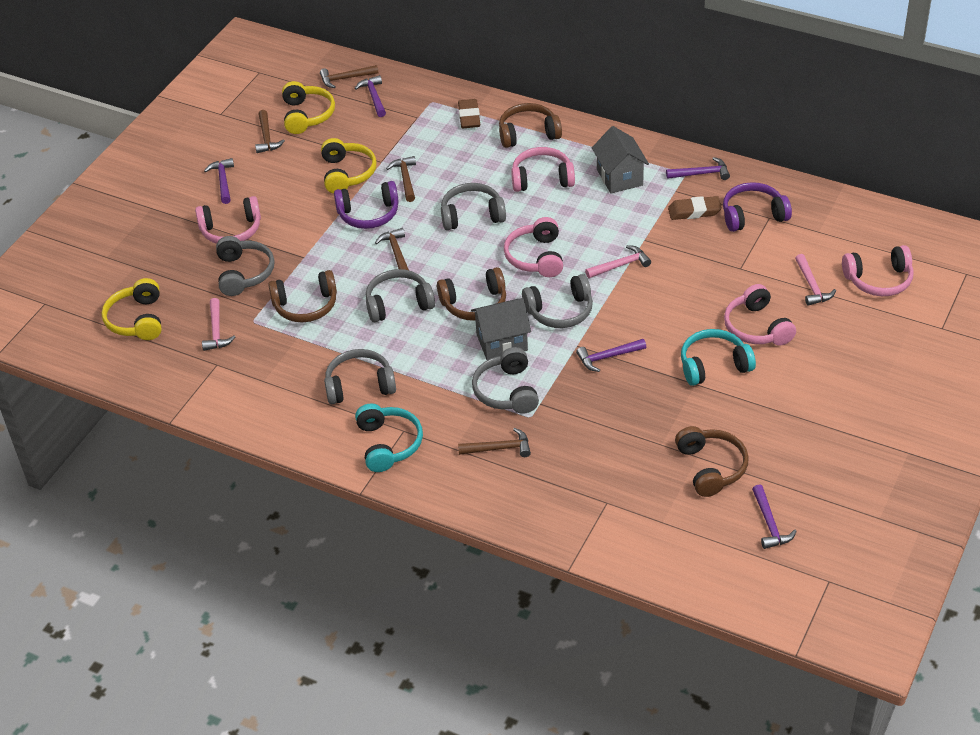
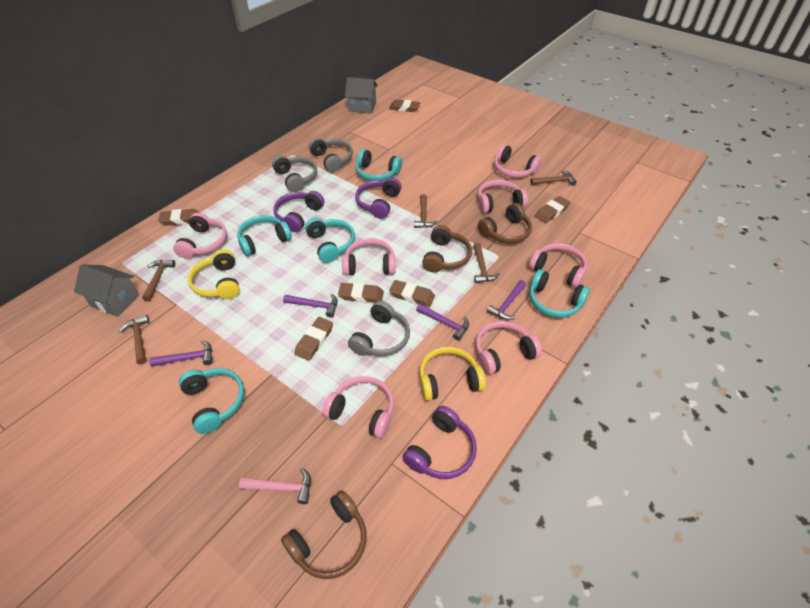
brown eraser: [458,99,480,128] [668,196,722,220] = 2 -> [158,209,199,225] [294,317,333,361] [338,283,384,303] [389,100,420,112] [389,280,435,307] [535,196,570,223] = 6
brown headphones: [268,270,337,322] [437,267,506,321] [499,103,562,148] [675,426,749,497] = 4 -> [281,490,367,579] [422,225,472,272] [478,203,532,243] = 3
grey headphones: [216,236,275,296] [324,349,396,404] [366,269,435,322] [441,183,506,230] [472,347,539,414] [522,274,593,328] = 6 -> [272,155,317,192] [309,138,353,172] [348,301,410,356] = 3
pink hammer: [202,298,235,351] [585,245,651,278] [795,254,836,306] = 3 -> [239,467,311,504] = 1
pink headphones: [195,196,261,244] [504,217,563,277] [511,147,575,192] [724,284,796,346] [842,245,914,296] = 5 -> [173,212,227,259] [322,376,394,438] [342,238,395,275] [476,321,542,375] [478,180,528,213] [494,144,542,178] [529,243,587,288] = 7
purple hammer: [204,158,234,204] [354,75,386,117] [576,339,646,372] [666,157,730,180] [752,484,797,549] = 5 -> [149,340,212,367] [283,294,338,318] [416,304,469,341] [487,280,526,320] = 4
purple headphones: [334,181,398,229] [723,182,792,232] = 2 -> [273,191,324,232] [355,177,402,219] [402,406,477,479] = 3
turquoise headphones: [355,404,423,472] [681,329,756,386] = 2 -> [179,368,245,434] [237,215,292,256] [305,218,355,263] [356,149,402,181] [529,269,590,318] = 5
yellow headphones: [102,278,162,340] [282,81,335,134] [321,138,377,194] = 3 -> [188,249,240,299] [419,347,486,401] = 2

